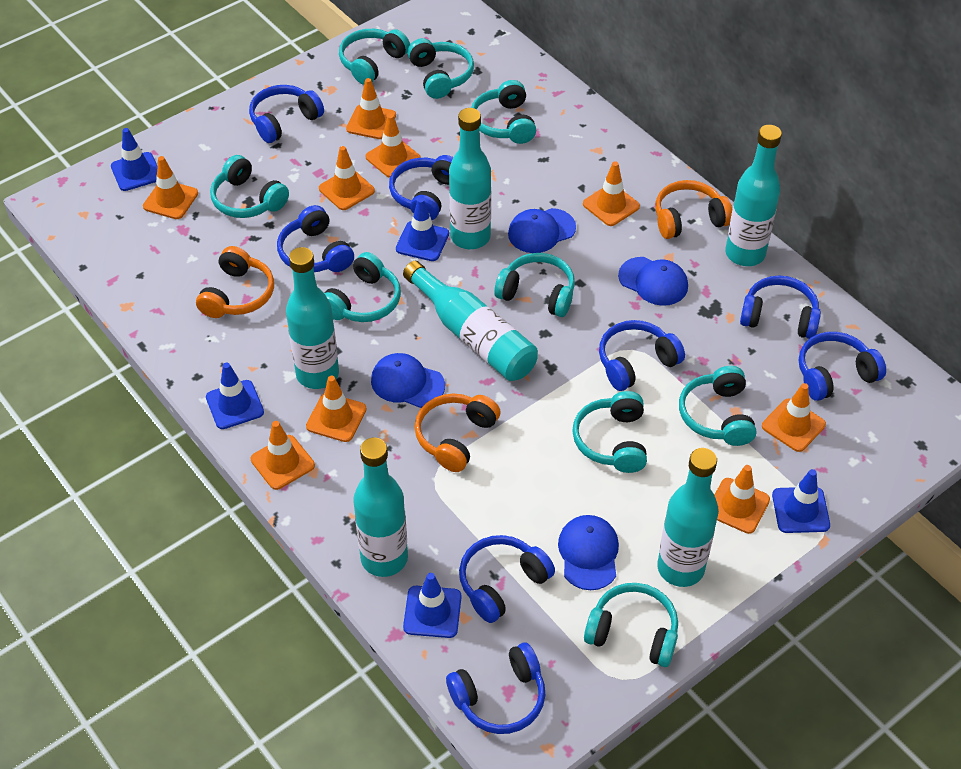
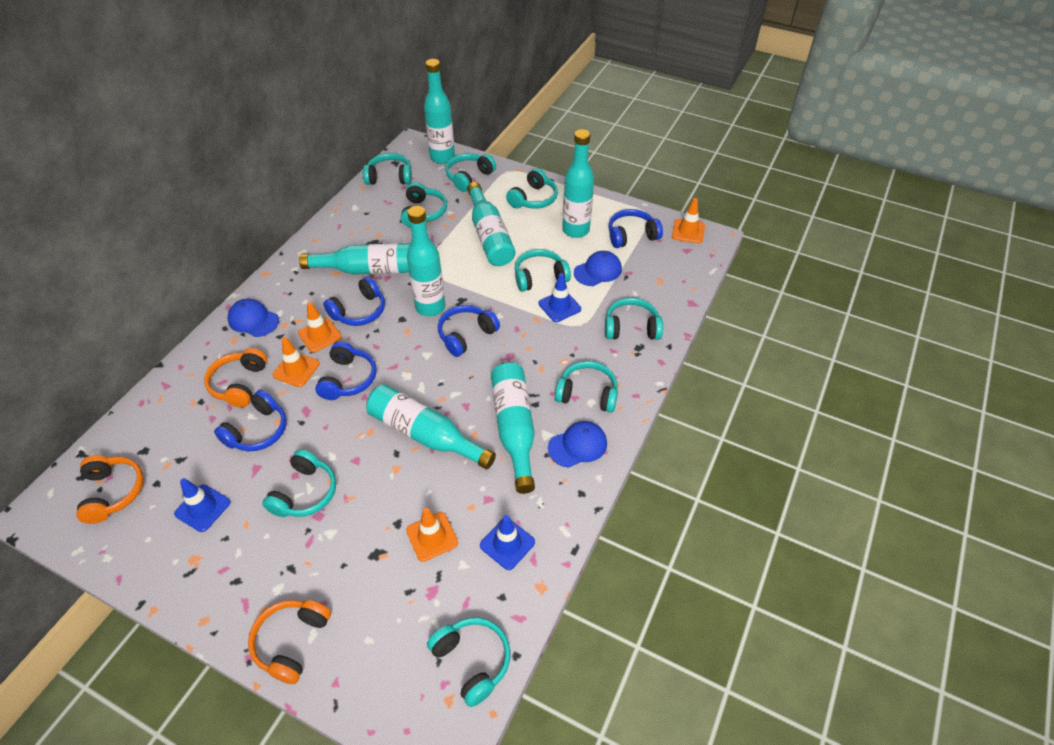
blue cap: [371,353,445,408] [508,208,576,253] [558,515,619,590] [618,257,688,306] = 4 -> [227,299,279,337] [548,421,607,468] [574,251,622,286] = 3
blue headphones: [249,85,324,143] [277,205,354,272] [389,155,453,220] [446,643,545,734] [459,535,555,623] [599,320,685,391] [740,276,821,339] [799,332,886,401] = 8 -> [214,390,287,451] [315,342,377,400] [323,276,385,326] [438,305,500,357] [609,209,663,248] = 5
blue traffic cone: [111,128,157,191] [206,362,264,429] [396,198,449,261] [403,573,461,638] [772,469,830,533] = 5 -> [174,478,230,532] [480,515,535,570] [539,273,581,322] = 3
orange traffic cone: [143,156,198,219] [251,421,315,490] [306,376,366,442] [319,146,375,210] [346,78,396,139] [365,114,421,178] [583,161,640,226] [715,465,770,534] [762,383,826,452] = 9 -> [273,337,320,387] [298,302,342,352] [406,508,458,562] [672,198,705,243] = 4
turquoise bottle: [286,247,339,389] [353,438,408,577] [403,261,538,381] [449,108,491,249] [657,448,719,587] [725,125,782,266] = 6 -> [299,243,410,275] [366,384,496,469] [407,206,445,316] [424,59,455,164] [467,182,515,266] [491,362,535,494] [562,129,594,238] = 7

